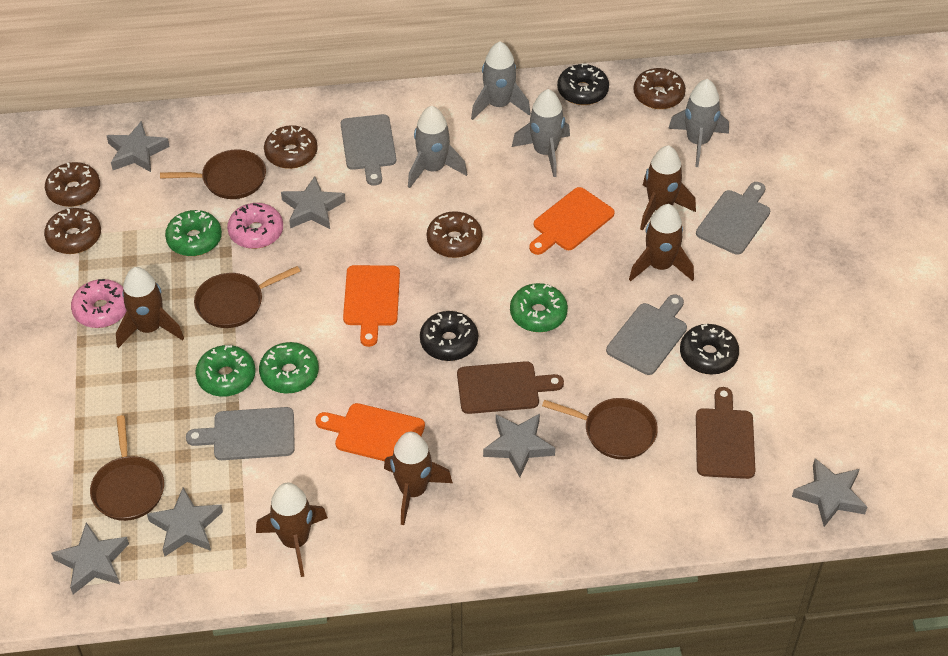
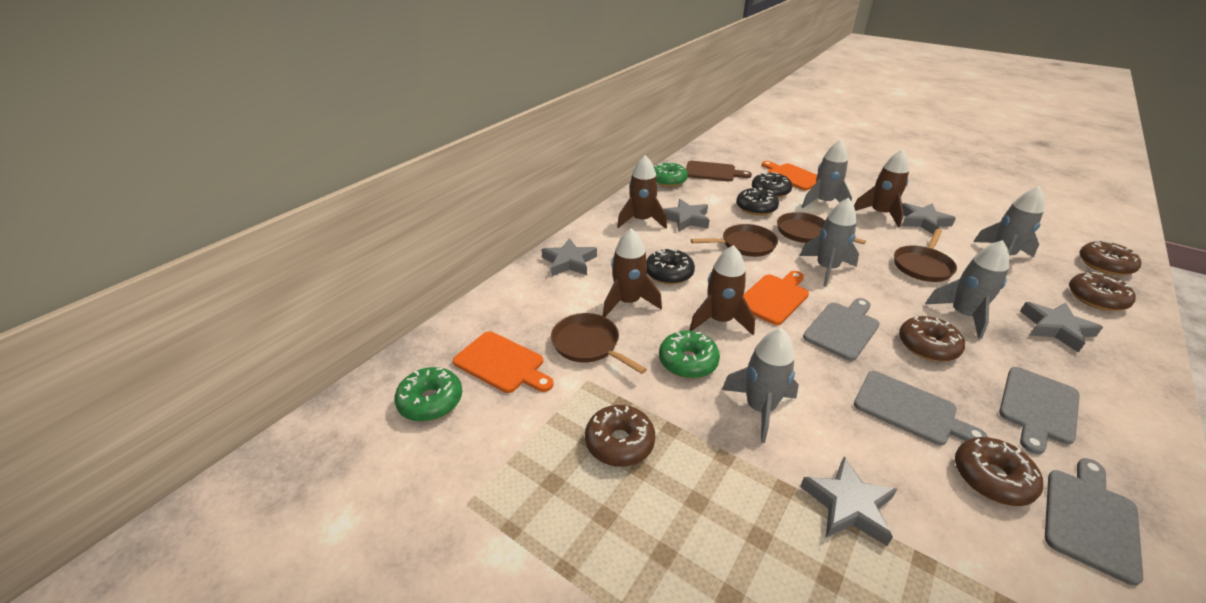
brown cutting board: [457,361,564,414] [696,387,755,479] = 2 -> [686,161,752,182] = 1
brown rocket: [116,267,184,348] [256,483,328,577] [384,432,453,525] [629,204,694,281] [640,145,696,231] = 5 -> [603,228,662,317] [617,155,667,229] [689,245,755,335] [854,149,909,228] = 4
green donut: [165,210,222,256] [195,345,256,397] [259,342,319,394] [510,283,568,332] = 4 -> [394,367,462,422] [654,162,688,187] [659,331,720,379] = 3
grey rocket: [408,106,467,188] [471,42,531,120] [512,89,570,177] [668,79,729,167] = 4 -> [722,328,799,443] [800,198,859,287] [802,139,852,208] [925,240,1009,339] [973,186,1045,258] = 5
grey star: [51,522,129,594] [106,121,170,172] [147,488,223,557] [281,176,346,229] [483,414,555,477] [792,458,867,527] = 6 -> [542,238,597,276] [663,199,709,232] [800,456,897,546] [902,203,956,234] [1020,302,1103,353] = 5
pink donut: [71,279,127,328] [227,203,283,249] = 2 -> none = 0

